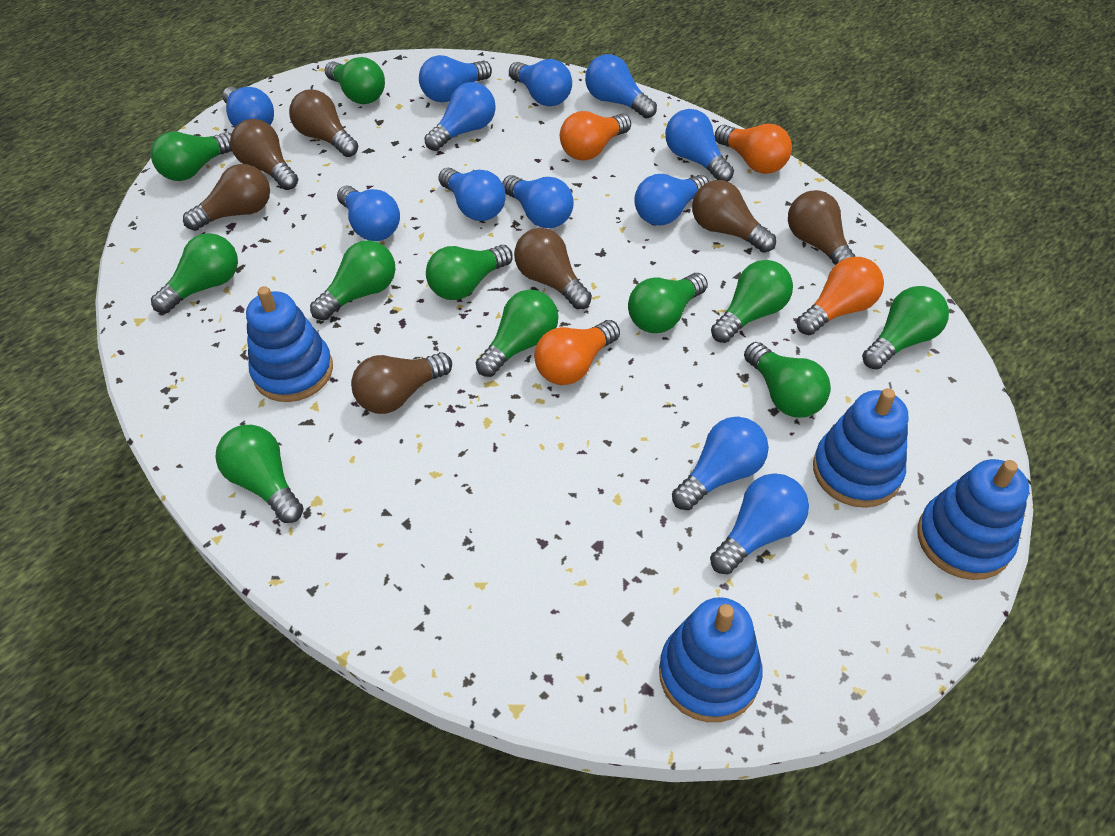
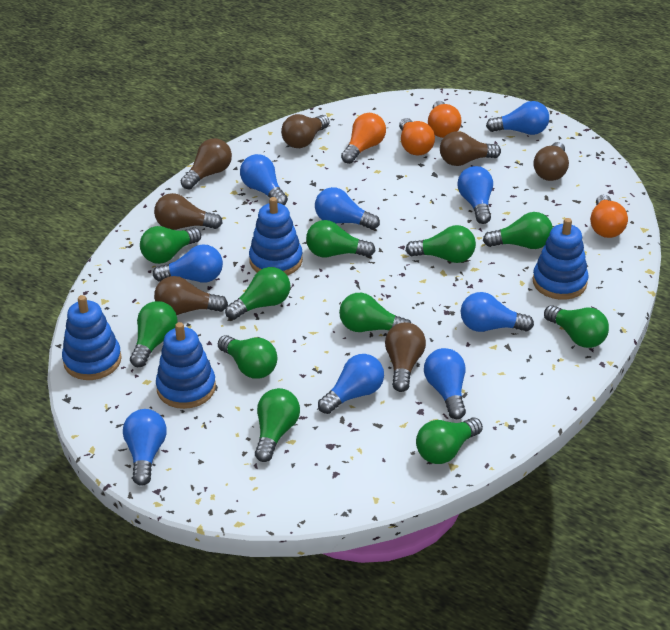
blue light bulb: [222,87,274,127] [337,186,400,241] [419,55,492,102] [424,82,496,151] [438,168,506,221] [502,175,574,228] [509,59,572,106] [585,54,657,118] [634,174,709,225] [665,109,734,182] [672,416,769,510] [710,474,809,574] = 12 -> [123,409,167,486] [153,244,223,283] [240,154,288,205] [315,187,380,230] [318,354,384,414] [424,348,466,419] [457,166,493,224] [461,292,534,332] [486,101,549,135] = 9

